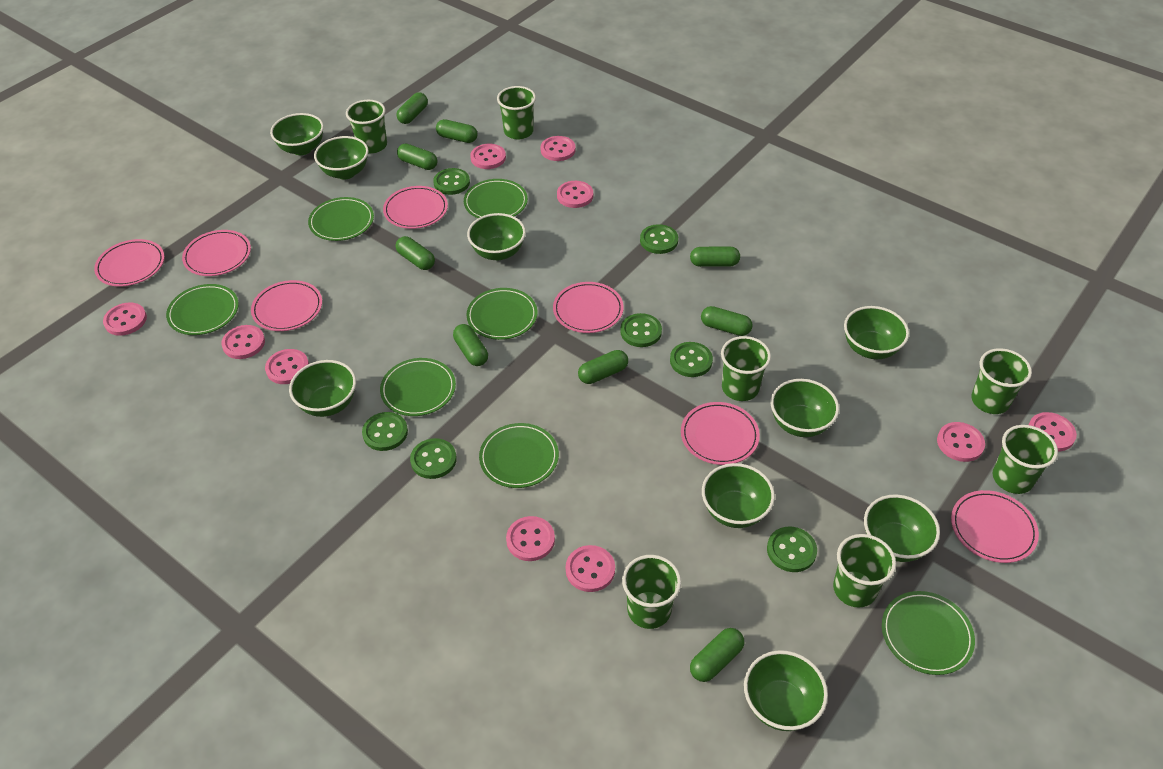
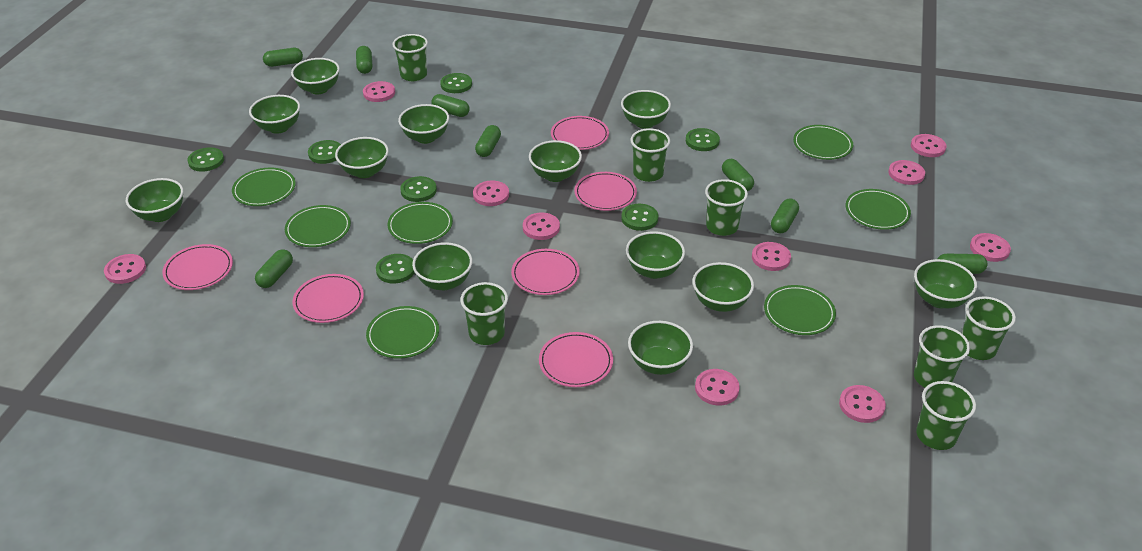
green bowl: [270,113,324,155] [289,360,356,417] [314,136,369,180] [467,213,526,260] [702,463,775,528] [744,650,828,731] [771,379,839,437] [844,306,909,359] [864,494,940,562] = 9 -> [126,178,184,222] [249,95,300,134] [291,58,340,95] [335,137,389,178] [398,104,449,144] [412,242,473,290] [529,140,582,182] [621,90,671,129] [626,231,685,279] [628,321,693,375] [693,262,754,312] [914,259,977,308] = 12
green capsule: [396,236,435,270] [397,92,428,124] [397,143,438,170] [436,119,477,143] [453,324,488,366] [578,350,628,384] [690,247,740,267] [690,628,744,682] [701,306,753,336] = 9 -> [255,249,293,288] [263,48,303,67] [356,46,372,74] [431,94,470,117] [475,125,501,157] [722,159,754,191] [771,199,799,234] [937,254,988,274] = 8
pink plate: [94,239,164,287] [182,230,251,276] [251,280,322,331] [383,186,448,229] [553,282,624,333] [681,402,760,465] [951,490,1039,563] = 7 -> [162,244,233,290] [292,274,364,323] [511,249,580,295] [539,332,613,387] [551,116,609,150] [574,172,637,211] = 6

